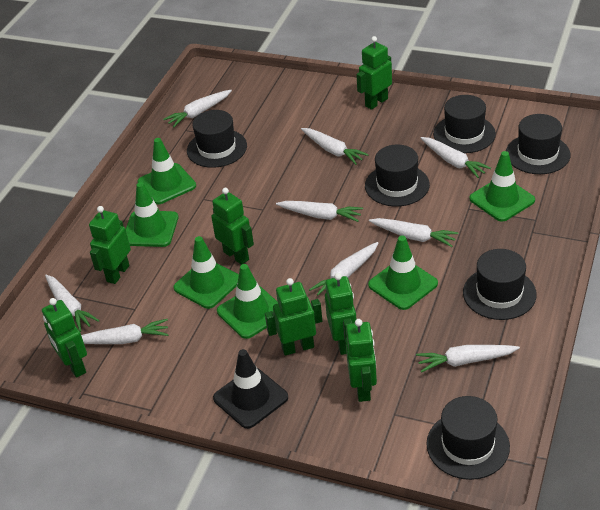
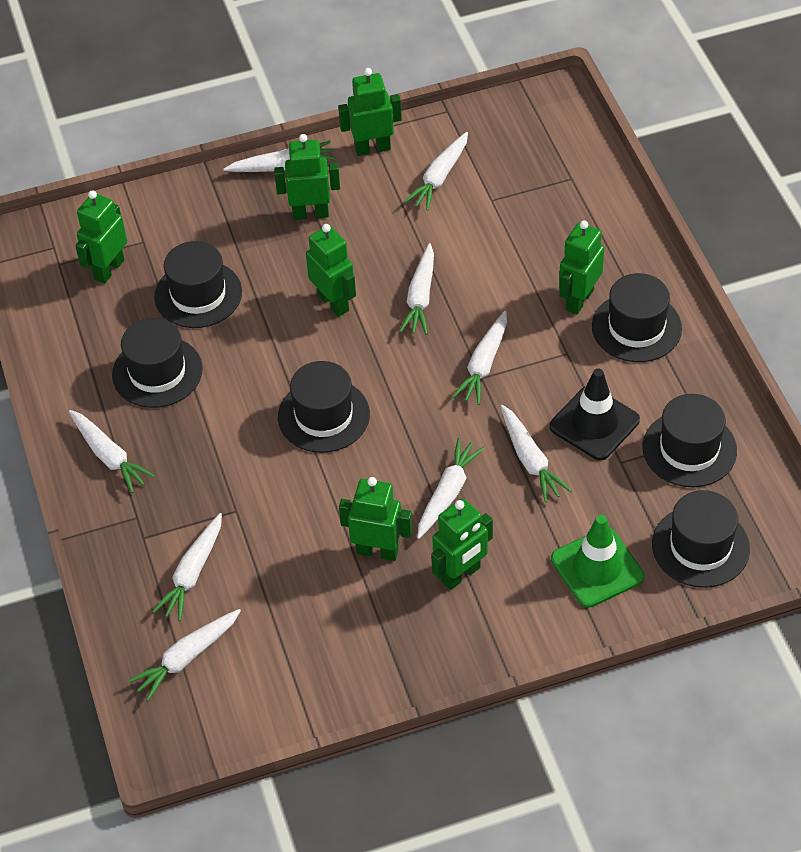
green traffic cone: [126,182,178,247] [137,138,196,204] [174,236,239,309] [217,264,278,339] [368,236,438,310] [469,151,535,221] = 6 -> [551,515,644,608] = 1

